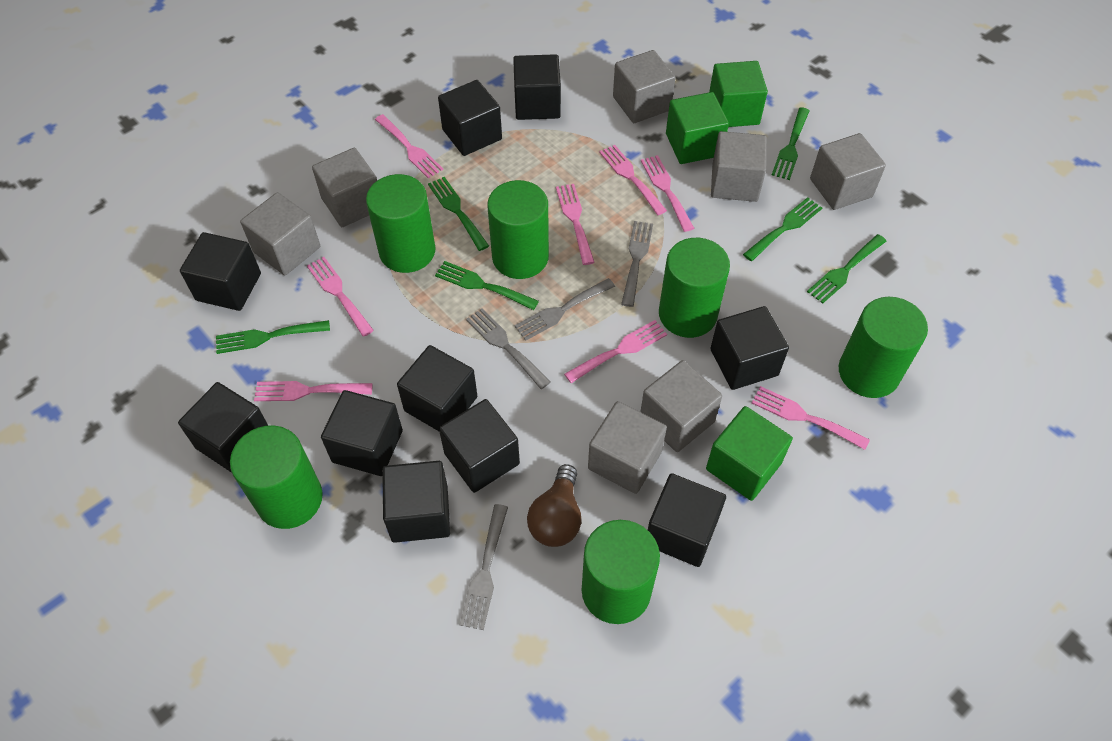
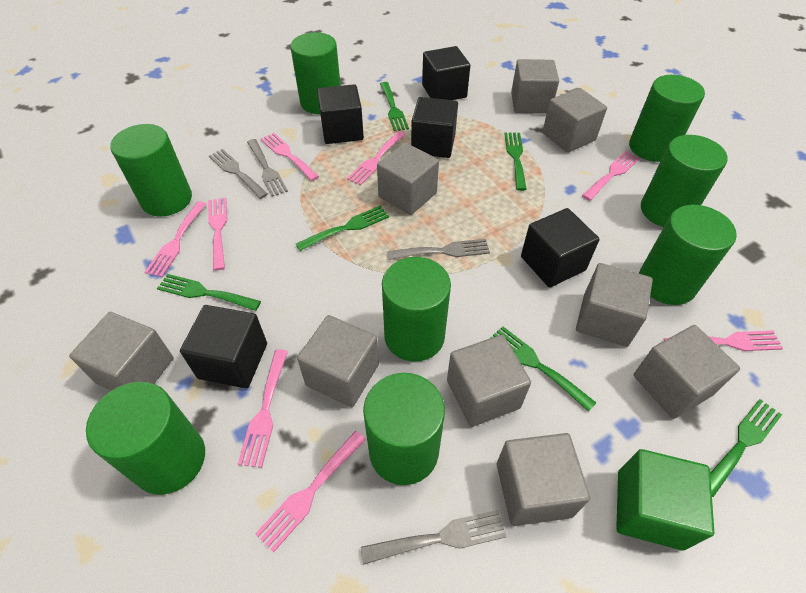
black cube: [178,382,268,473] [180,232,261,311] [321,390,403,476] [382,461,450,543] [397,345,477,431] [438,80,502,156] [439,399,520,493] [513,54,561,120] [648,473,726,567] [710,306,789,390] = 10 -> [180,305,267,388] [317,84,364,144] [411,97,458,158] [422,46,470,100] [521,208,600,288] = 5
brown light bulb: [527,464,581,547] = 1 -> none = 0
green cube: [666,92,729,164] [706,406,793,501] [709,61,768,127] = 3 -> [616,449,715,551] = 1
green cylinder: [230,425,323,529] [366,174,436,273] [487,180,549,279] [582,520,660,624] [659,238,730,338] [839,297,928,398] = 6 -> [86,382,205,495] [110,124,192,217] [290,32,341,114] [363,373,445,485] [382,257,451,362] [629,75,705,162] [639,205,737,305] [641,135,727,227] = 8
grey cube: [240,192,320,275] [312,148,377,227] [588,401,667,494] [613,50,675,123] [641,360,722,452] [711,131,767,202] [810,133,886,210] = 7 -> [69,312,173,391] [297,315,379,407] [377,142,439,215] [447,335,531,427] [497,433,590,526] [511,59,559,114] [542,88,607,153] [576,263,653,347] [634,325,740,419] = 9

